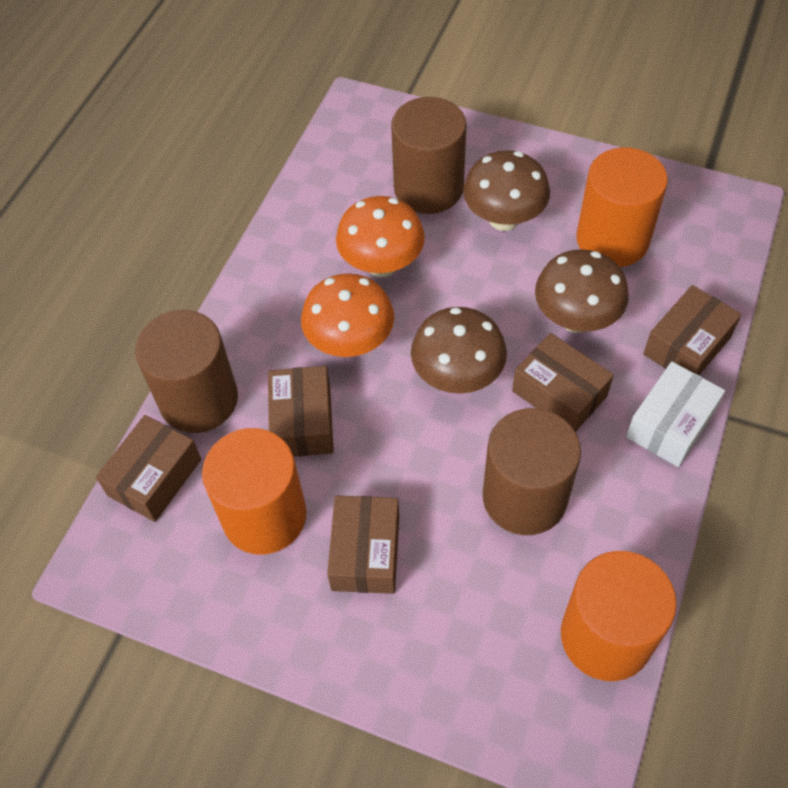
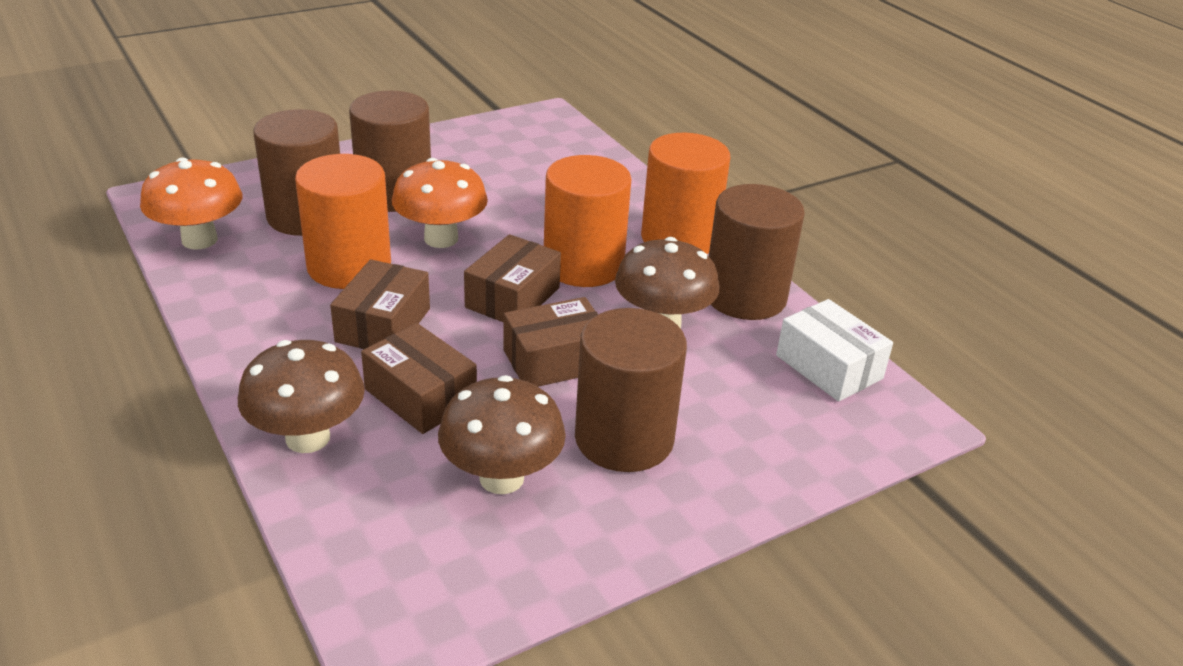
brown box: [96,415,201,522] [268,366,334,457] [327,495,399,594] [512,333,614,432] [643,285,741,375] = 5 -> [330,259,430,349] [361,323,477,434] [464,234,561,322] [503,297,598,387] = 4
brown cylinder: [135,310,238,433] [391,97,466,214] [483,408,581,535] = 3 -> [253,109,340,236] [349,91,431,212] [575,308,687,472] [709,184,805,320] = 4

